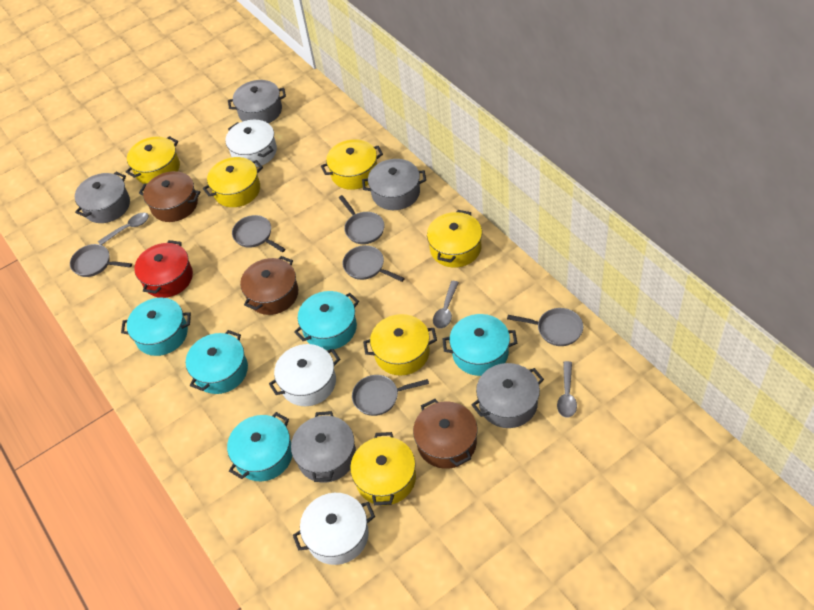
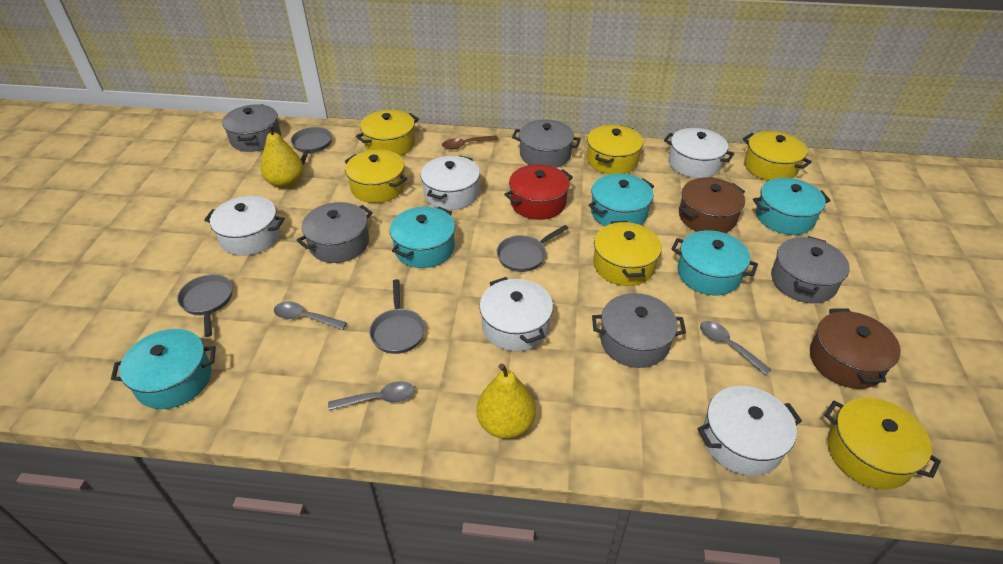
brown pot: [139,171,200,222] [240,256,298,315] [413,399,477,469] = 3 -> [679,177,745,233] [810,308,901,389] = 2
brown spoon: none = 0 -> [442,135,498,150] = 1
grey pan: [70,244,132,277] [232,215,286,252] [339,195,385,244] [342,245,405,282] [352,375,429,416] [507,308,583,346] = 6 -> [177,274,232,337] [291,127,332,165] [369,279,425,354] [497,225,569,272] = 4
white pot: [225,120,277,167] [269,344,340,406] [293,493,375,565] = 3 -> [204,196,285,256] [421,155,480,210] [479,277,553,351] [664,128,734,178] [698,386,802,476] = 5
yellow pear: none = 0 -> [260,124,304,189] [476,363,536,439] = 2

